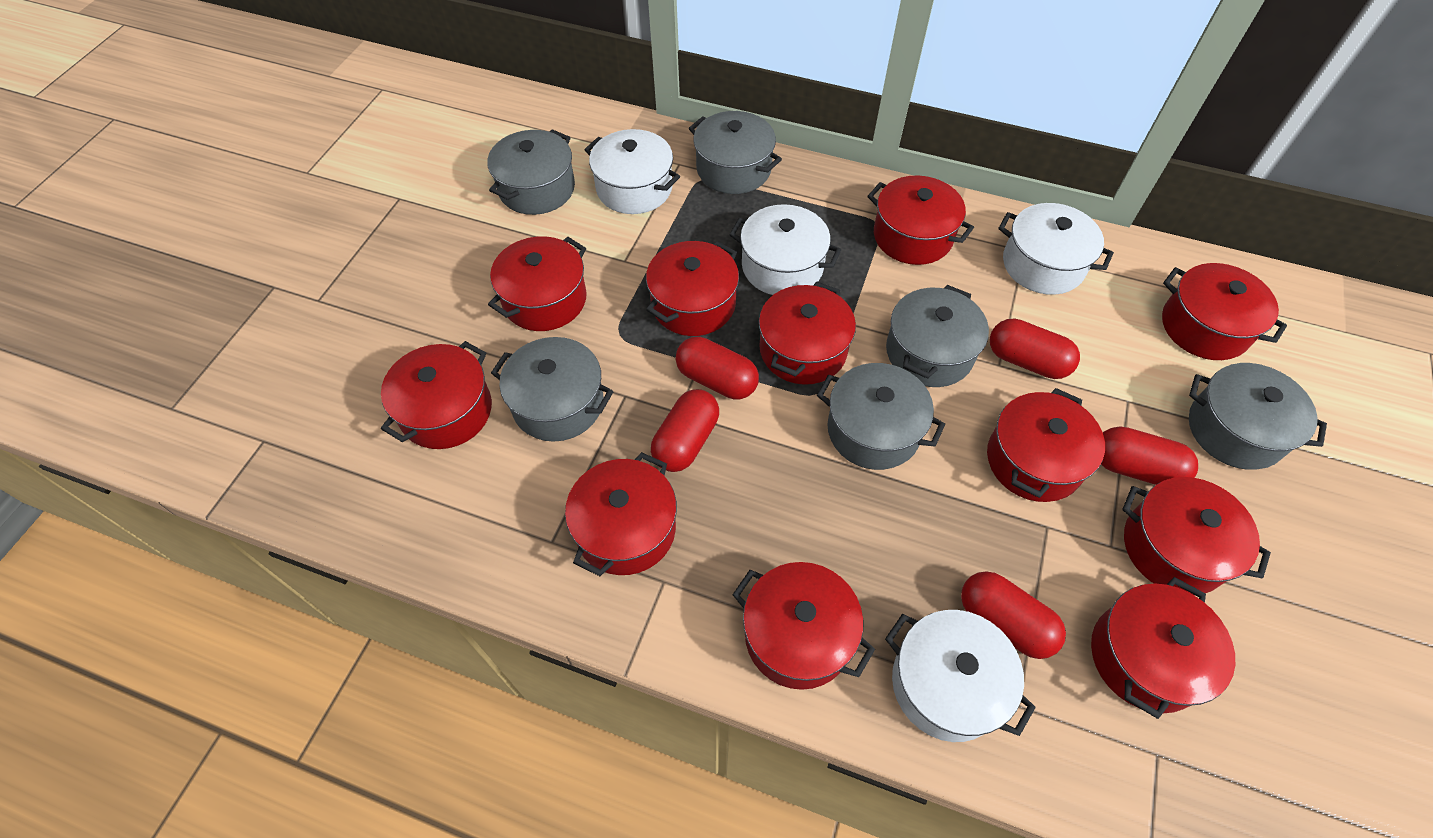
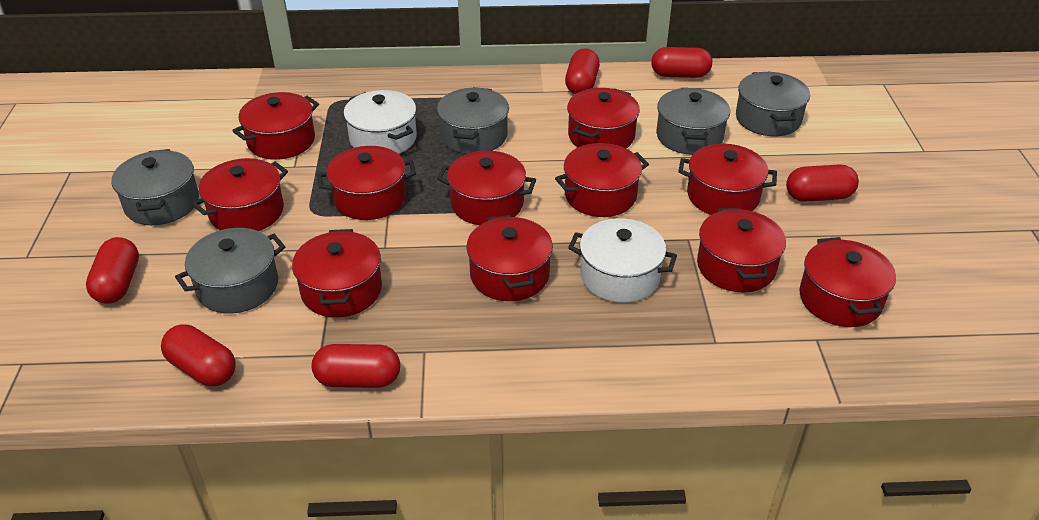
grey pot: [488,129,575,215] [491,337,614,442] [689,111,782,194] [817,363,945,470] [886,285,989,387] [1189,363,1327,470] = 6 -> [111,149,199,225] [175,228,285,314] [437,87,509,154] [656,88,730,155] [736,72,810,136] = 5
red capsule: [651,389,719,472] [676,337,759,400] [961,571,1066,659] [990,318,1080,379] [1101,426,1198,485] = 5 -> [86,237,139,304] [161,324,236,386] [312,344,400,388] [565,49,600,94] [651,47,712,78] [786,164,859,202] = 6
white pot: [584,129,680,214] [729,204,841,295] [885,610,1036,742] [998,203,1114,295] = 4 -> [343,90,417,154] [568,218,677,303] = 2

